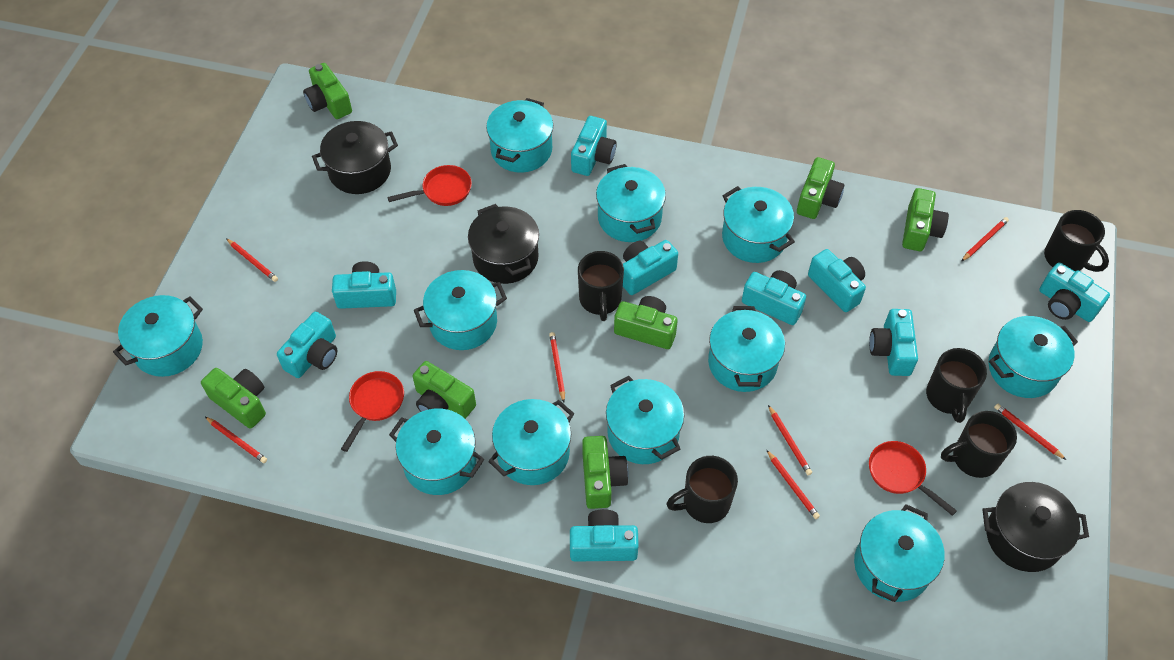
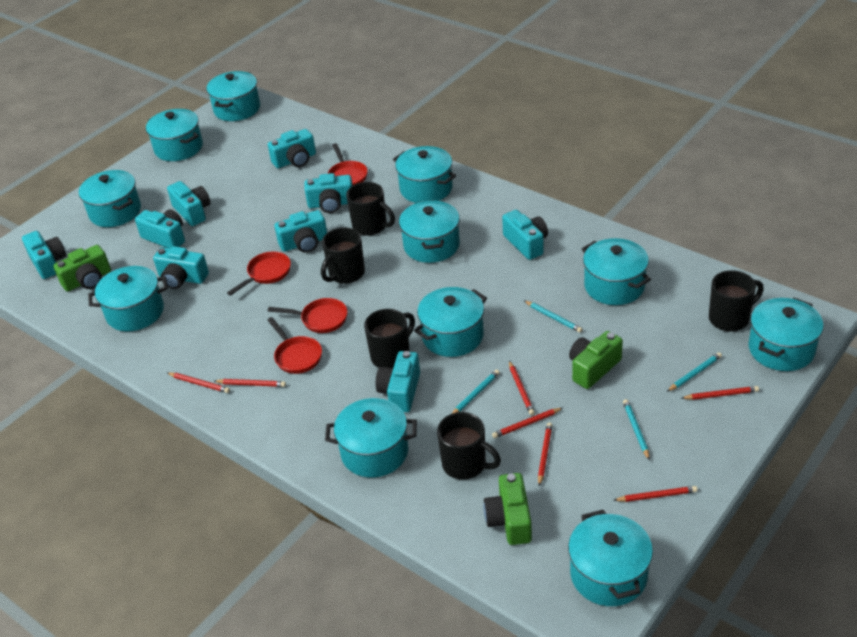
black pot: [312,121,398,194] [468,204,539,284] [982,482,1089,572] = 3 -> none = 0
green camera: [201,368,266,429] [303,63,352,119] [413,361,476,419] [582,436,629,509] [614,296,678,349] [797,157,845,219] [902,188,949,251] = 7 -> [53,245,111,292] [483,473,532,545] [569,331,623,389] = 3
red pan: [341,371,404,452] [388,165,472,206] [869,441,957,516] = 3 -> [227,252,291,296] [267,317,322,374] [268,298,348,333] [328,143,368,185] = 4
turquoise pencil: none = 0 -> [452,370,500,413] [525,301,583,333] [623,399,650,460] [667,352,722,392] = 4

